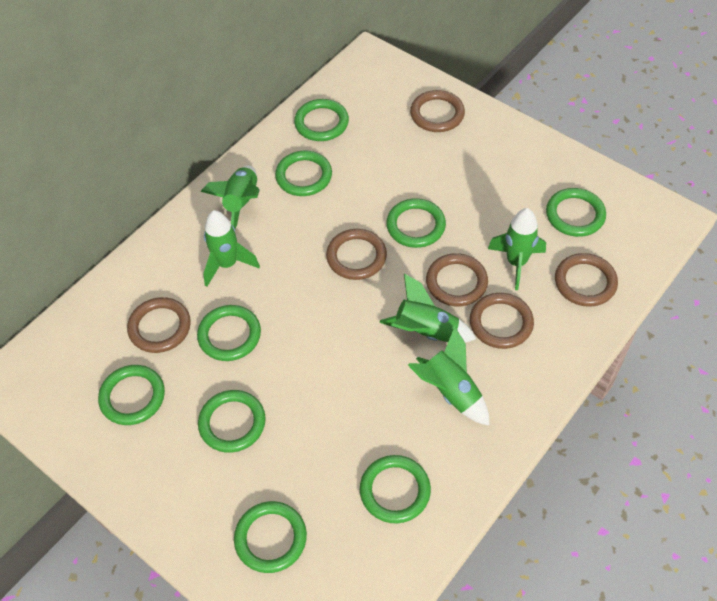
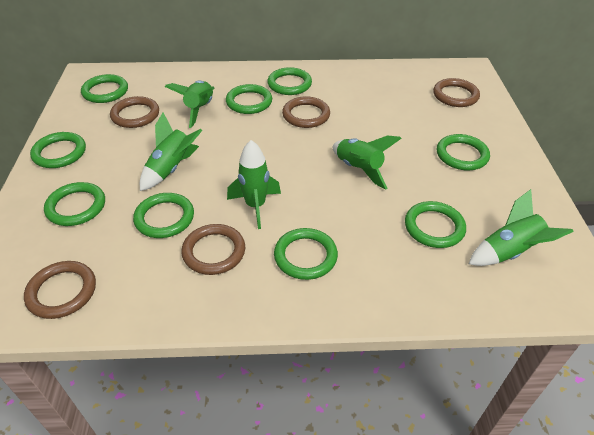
brown ring: [127,297,191,353] [326,229,387,280] [410,90,465,132] [426,253,488,306] [470,293,534,349] [555,253,618,307] = 6 -> [24,261,96,319] [110,96,159,128] [181,224,245,275] [282,96,330,128] [433,78,480,107] = 5

